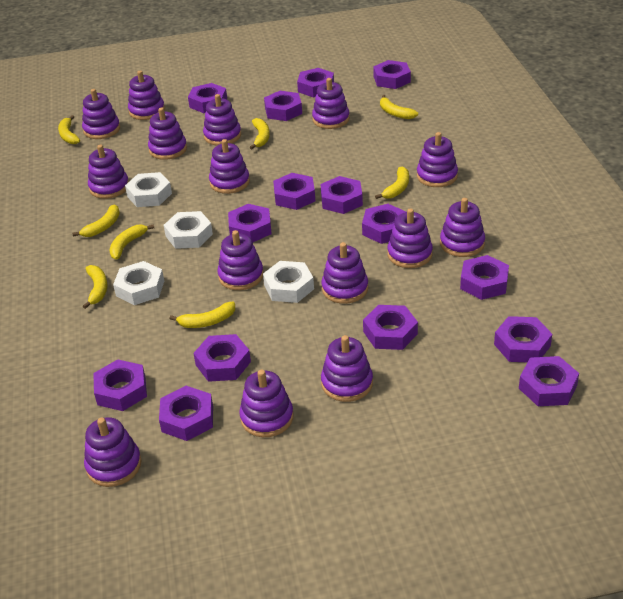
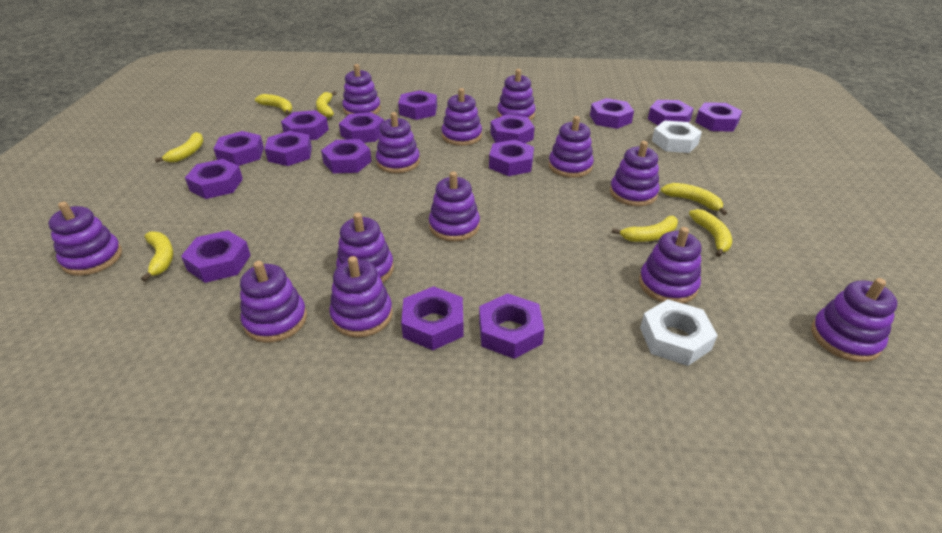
purple stacking toy: [82,89,120,139] [84,417,141,487] [88,145,129,199] [128,71,165,120] [148,108,187,160] [203,94,241,145] [209,139,250,194] [217,230,264,290] [239,370,293,437] [312,78,350,129] [321,242,368,304] [321,335,373,402] [387,208,433,268] [417,132,458,187] [440,198,485,257] = 15 -> [48,202,122,276] [240,261,307,343] [329,256,393,338] [336,213,394,283] [342,64,381,115] [376,112,420,173] [429,171,480,242] [442,88,482,146] [497,69,535,121] [549,116,594,178] [610,141,659,206] [639,227,701,303] [811,278,898,362] = 13
white nut: [113,261,164,305] [125,172,172,207] [164,211,213,249] [263,261,314,303] = 4 -> [640,299,718,366] [652,120,702,153] = 2
yellow banana: [58,115,80,144] [72,205,120,237] [83,265,107,309] [109,224,154,260] [170,302,235,328] [249,118,270,150] [375,167,409,199] [380,95,418,119] = 8 -> [141,231,173,282] [155,132,204,163] [255,94,292,115] [316,91,336,117] [612,216,678,242] [661,183,727,215] [689,209,732,257] = 7

